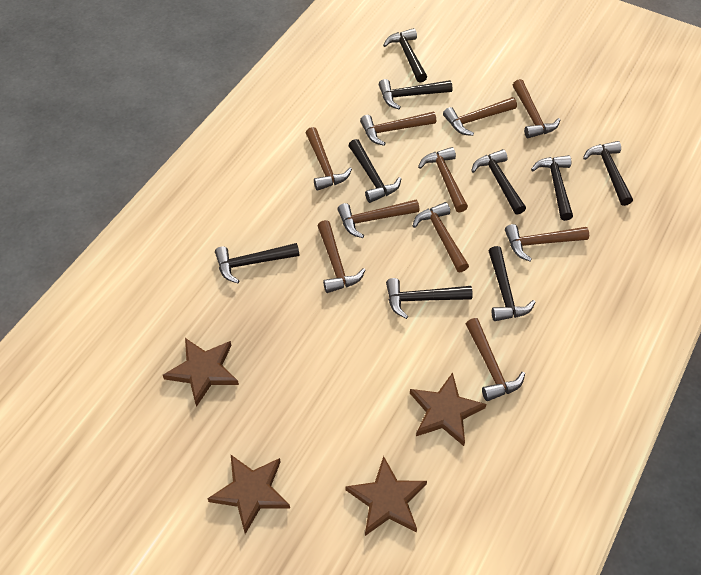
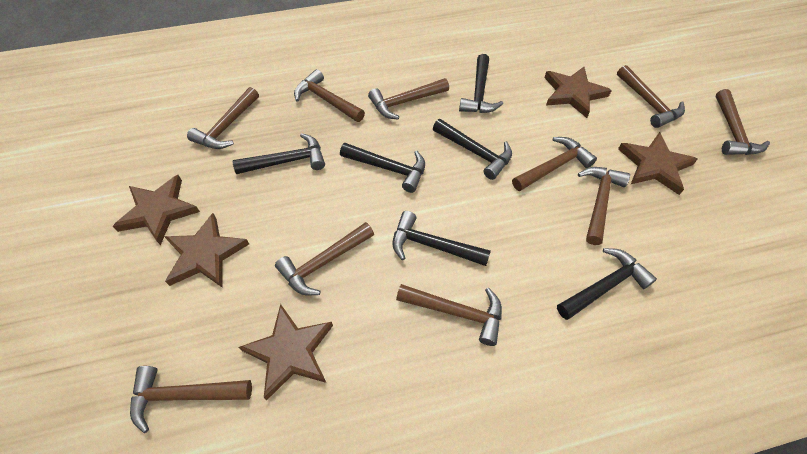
black hammer: [215,243,300,283] [348,139,401,203] [379,79,452,109] [383,28,427,83] [386,278,473,319] [471,149,526,215] [488,246,536,321] [531,155,573,221] [583,141,633,206] = 9 -> [233,133,325,174] [340,143,425,193] [392,211,491,266] [433,119,512,180] [459,54,503,113] [557,248,657,320] = 6
brown star: [163,338,239,407] [207,455,290,534] [345,456,427,536] [410,372,487,446] = 4 -> [113,175,200,246] [164,213,249,287] [238,304,333,400] [544,67,612,118] [618,132,698,195] = 5

